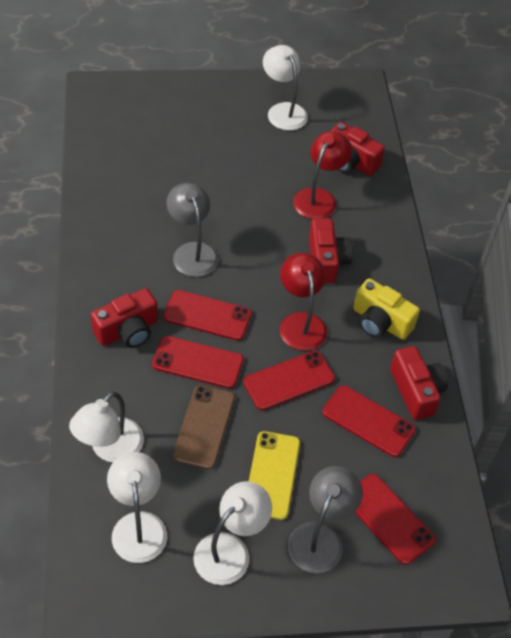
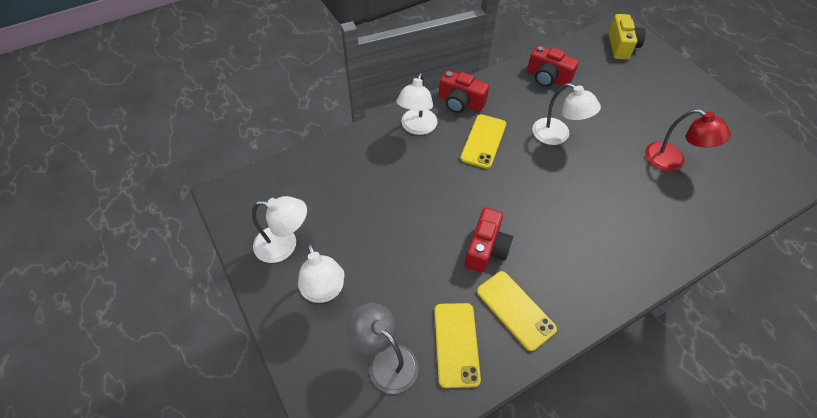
brown phone: [173,385,235,470] = 1 -> none = 0
grey lamp: [167,183,219,277] [288,466,363,573] = 2 -> [347,303,419,394] = 1
red camera: [91,288,158,348] [309,219,353,283] [331,122,385,176] [390,346,448,420] = 4 -> [439,70,489,113] [465,208,513,273] [527,45,579,87] = 3
red lamp: [280,253,327,351] [293,131,352,219] = 2 -> [645,109,731,171] = 1
red phone: [152,336,244,389] [163,290,252,341] [243,351,335,410] [322,385,416,457] [355,474,436,565] = 5 -> none = 0
yellow phone: [249,431,300,520] = 1 -> [434,303,481,388] [460,114,506,169] [477,271,557,351] = 3

